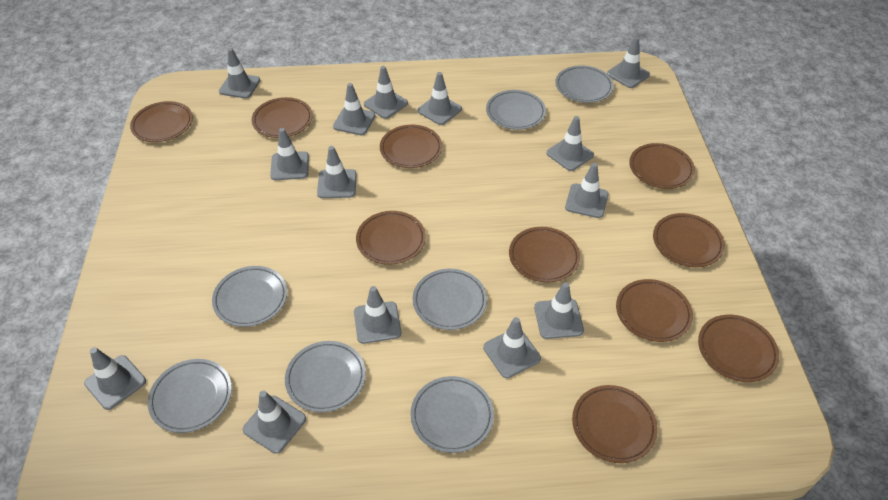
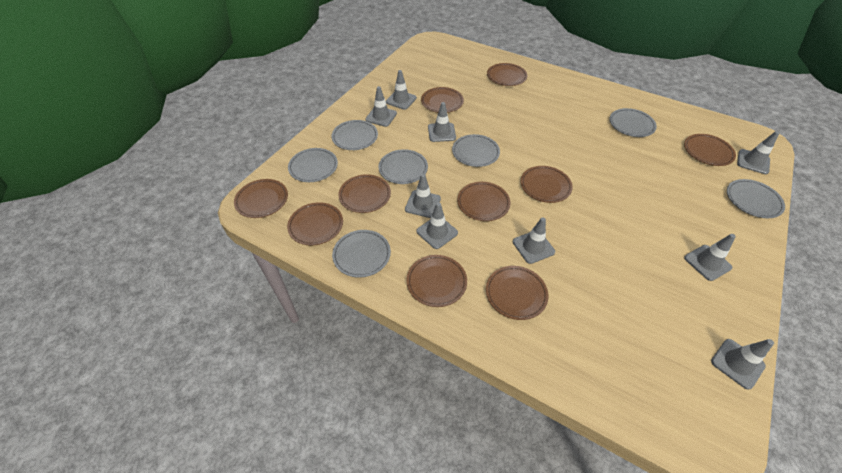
grey traffic cone: [84,347,146,410] [219,48,260,99] [243,391,306,453] [270,128,309,180] [317,146,357,198] [333,83,375,135] [354,286,401,344] [364,66,408,119] [418,72,462,125] [483,317,541,378] [534,282,584,339] [546,116,594,171] [565,163,608,218] [607,37,650,88] = 14 -> [365,86,397,127] [386,70,417,110] [405,174,441,218] [416,202,458,249] [428,102,456,142] [513,217,555,264] [684,234,736,281] [711,339,774,390] [737,131,779,174] = 9

